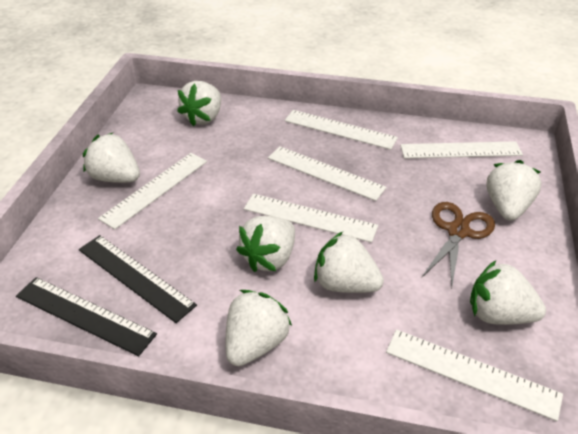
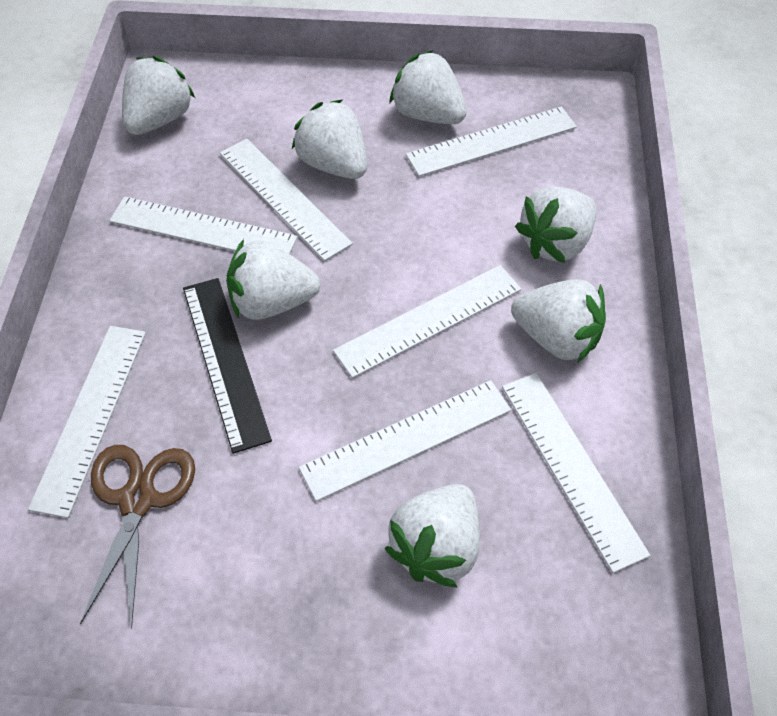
black ruler: [16,277,157,356] [79,235,197,323] = 2 -> [183,278,272,454] = 1
white ruler: [98,153,207,230] [244,194,378,243] [268,146,386,201] [285,110,398,150] [386,329,563,421] [400,141,523,158] = 6 -> [28,326,146,518] [110,196,298,254] [220,139,353,261] [299,380,511,501] [333,265,521,378] [406,106,577,177] [502,373,651,573] = 7

